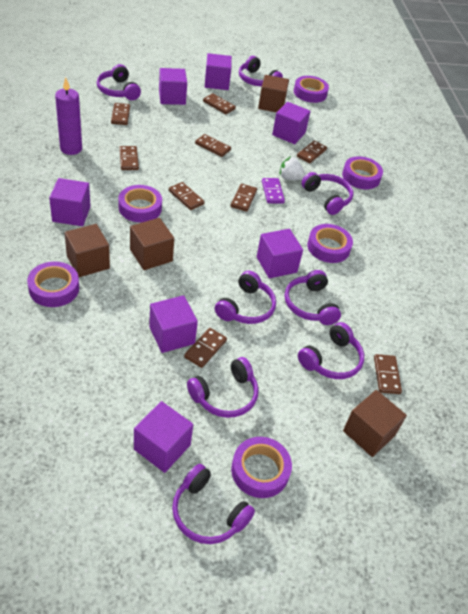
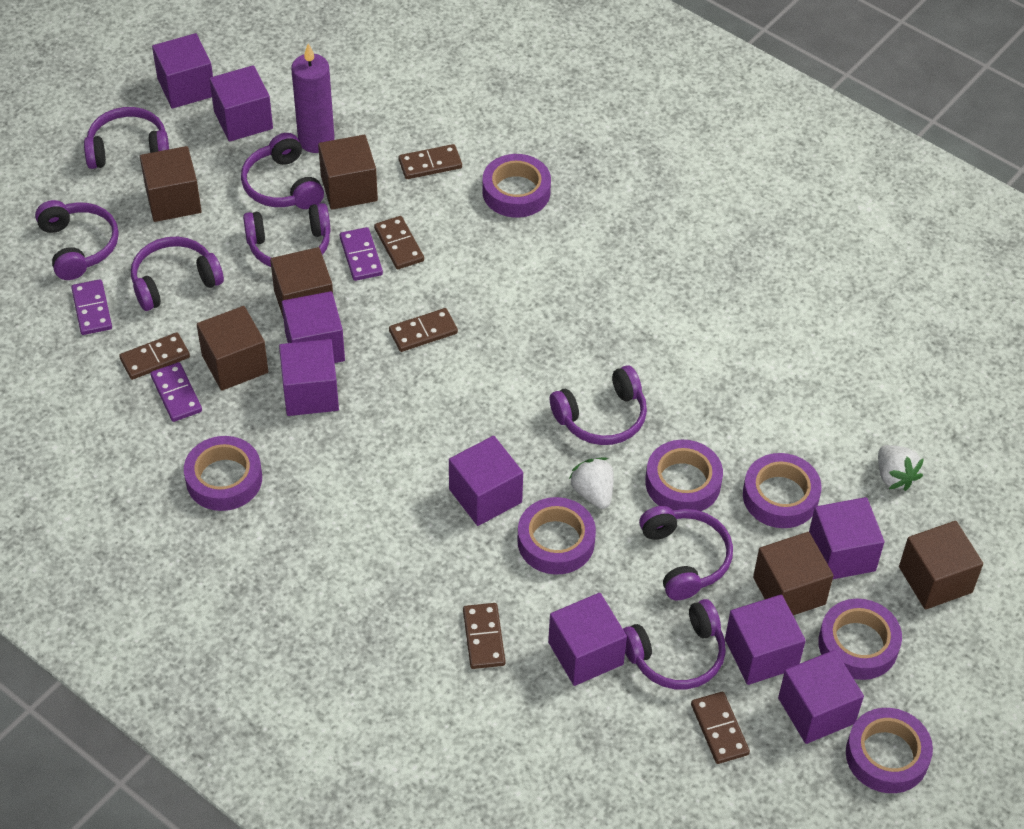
brown cube: [64,224,110,277] [130,218,174,270] [258,75,289,113] [343,390,407,457] = 4 -> [140,146,202,222] [197,306,268,391] [270,247,333,319] [318,135,378,210] [753,532,834,615] [899,521,983,610] = 6
brown domino: [111,103,130,125] [119,146,139,170] [169,182,204,210] [184,328,227,368] [195,134,231,157] [203,93,236,114] [231,184,257,212] [297,141,327,163] [374,354,402,394] = 9 -> [119,332,190,380] [374,216,424,269] [389,308,458,352] [399,144,462,179] [463,603,505,669] [691,692,750,764] = 6
purple cube: [49,178,91,226] [134,401,193,473] [149,295,198,353] [159,68,187,105] [205,53,232,90] [257,229,303,278] [272,102,311,144] = 7 -> [152,33,213,109] [209,65,273,142] [279,339,339,416] [282,291,345,363] [449,436,523,526] [548,593,627,686] [725,594,806,685] [778,650,864,744] [809,497,884,579] = 9
purple domino: [262,178,285,203] = 1 -> [71,279,112,335] [150,362,202,422] [340,227,383,281] = 3
purple tape: [27,261,79,307] [118,185,162,223] [231,437,292,498] [294,76,329,103] [307,224,353,263] [342,156,383,189] = 6 -> [184,436,262,511] [482,154,551,218] [518,497,596,574] [645,440,723,511] [743,453,822,528] [818,599,902,680] [846,708,933,793] = 7
white strawberry: [280,156,306,180] = 1 -> [569,457,614,509] [878,445,924,491] = 2

